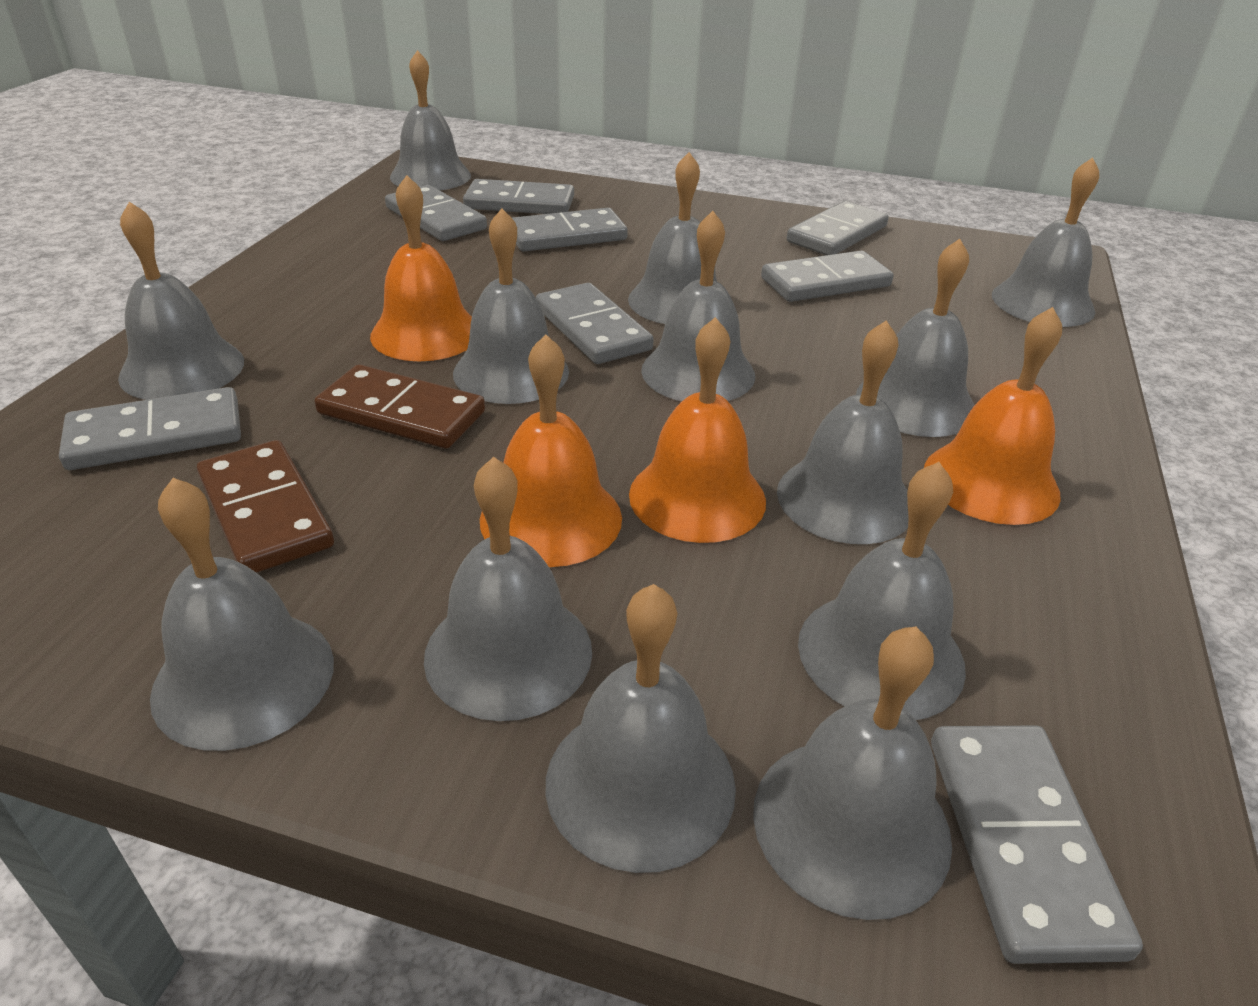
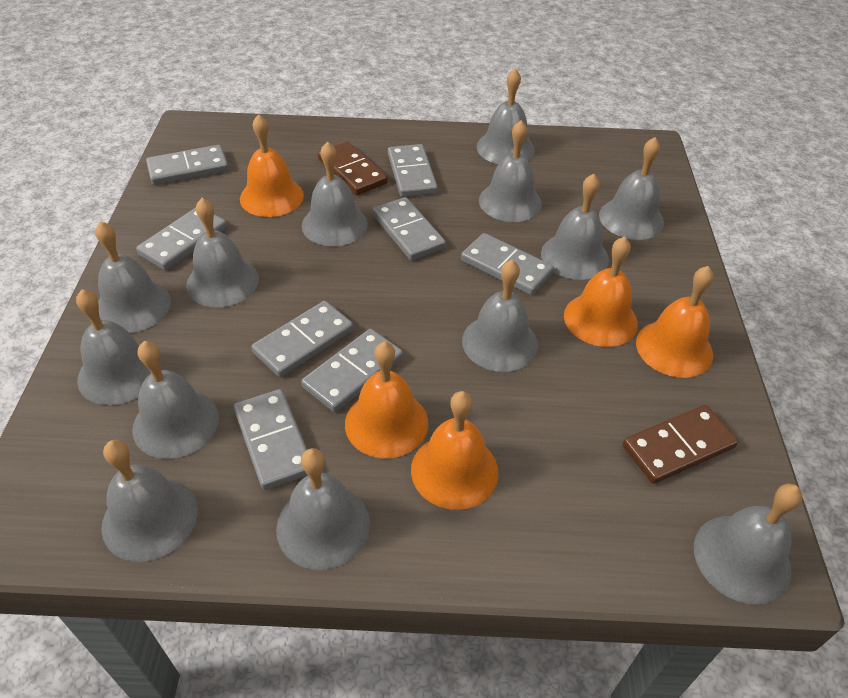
orange bell: [370,175,472,361] [480,334,622,567] [629,317,766,543] [924,307,1062,525] = 4 -> [240,114,304,217] [345,341,428,458] [411,391,499,510] [564,236,638,347] [636,266,714,378] = 5

